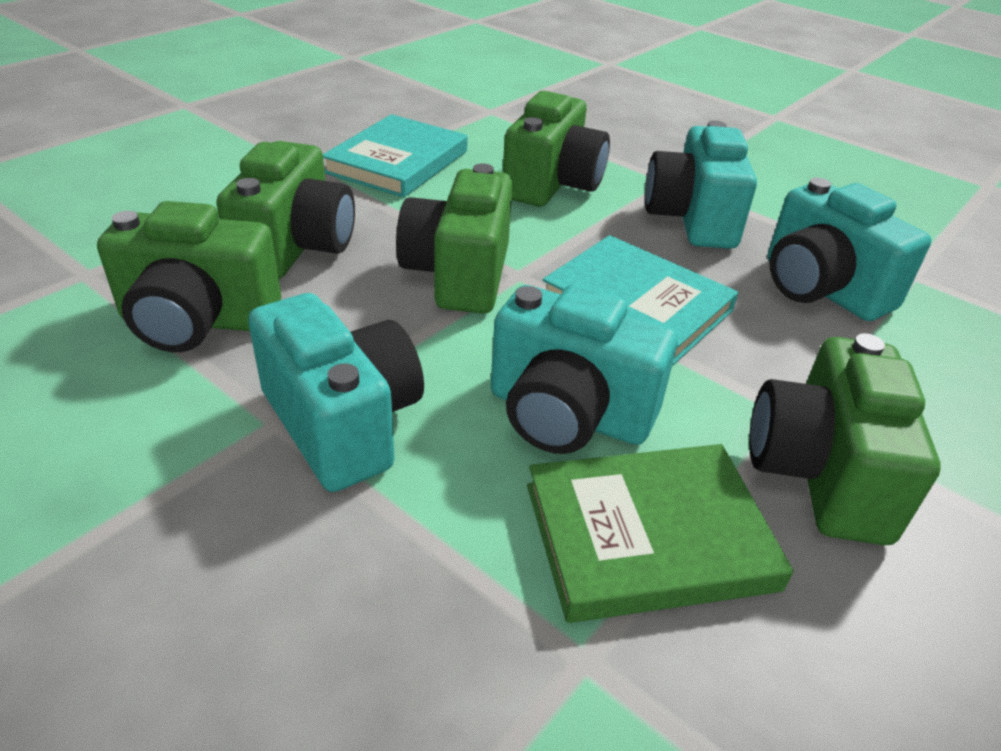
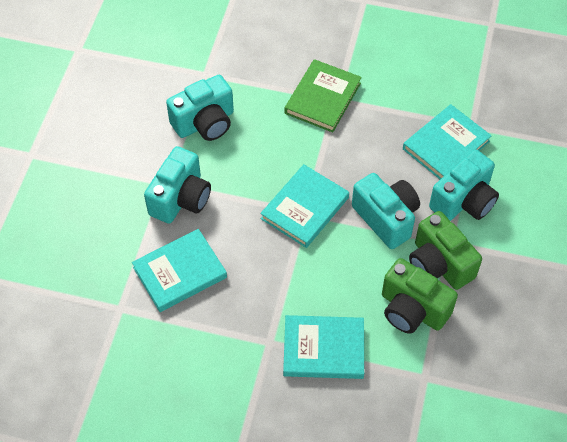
green camera: [97,201,281,352] [216,141,355,279] [396,163,513,314] [503,91,610,207] [749,333,941,545] = 5 -> [382,258,458,334] [409,211,482,290] = 2
turquoise book: [323,114,468,198] [542,235,738,365] = 2 -> [132,229,227,312] [260,164,349,248] [283,315,364,379] [403,104,492,179] = 4

